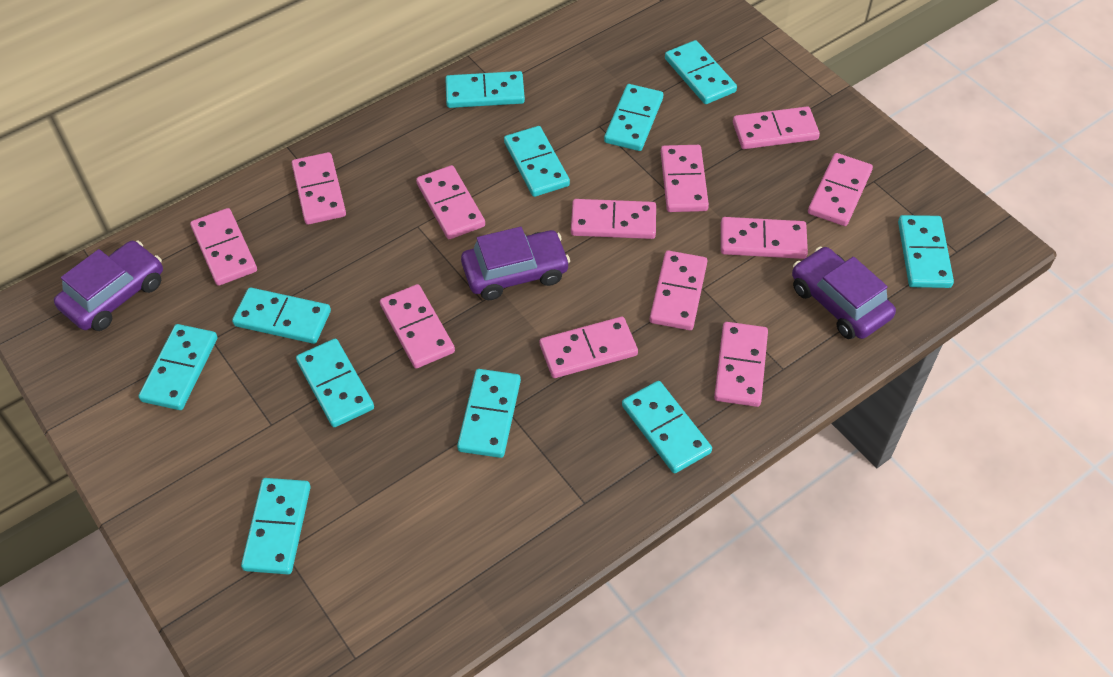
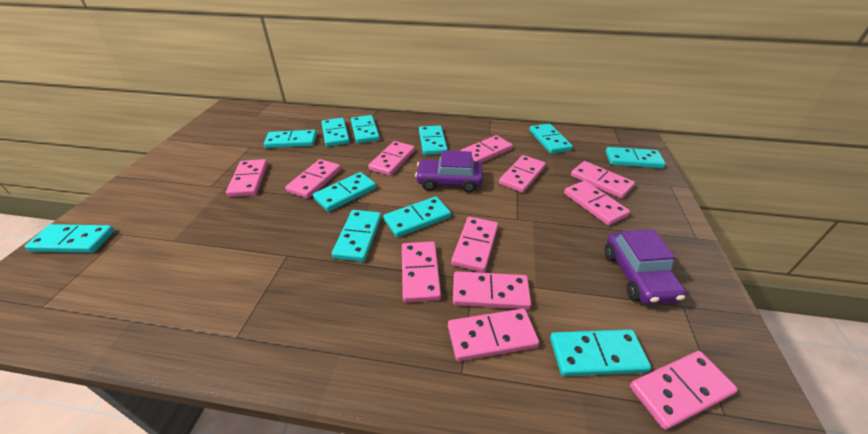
purple car: [54,240,163,331] [461,227,570,300] [792,247,896,339] = 3 -> [415,151,483,193] [604,229,686,305] = 2

